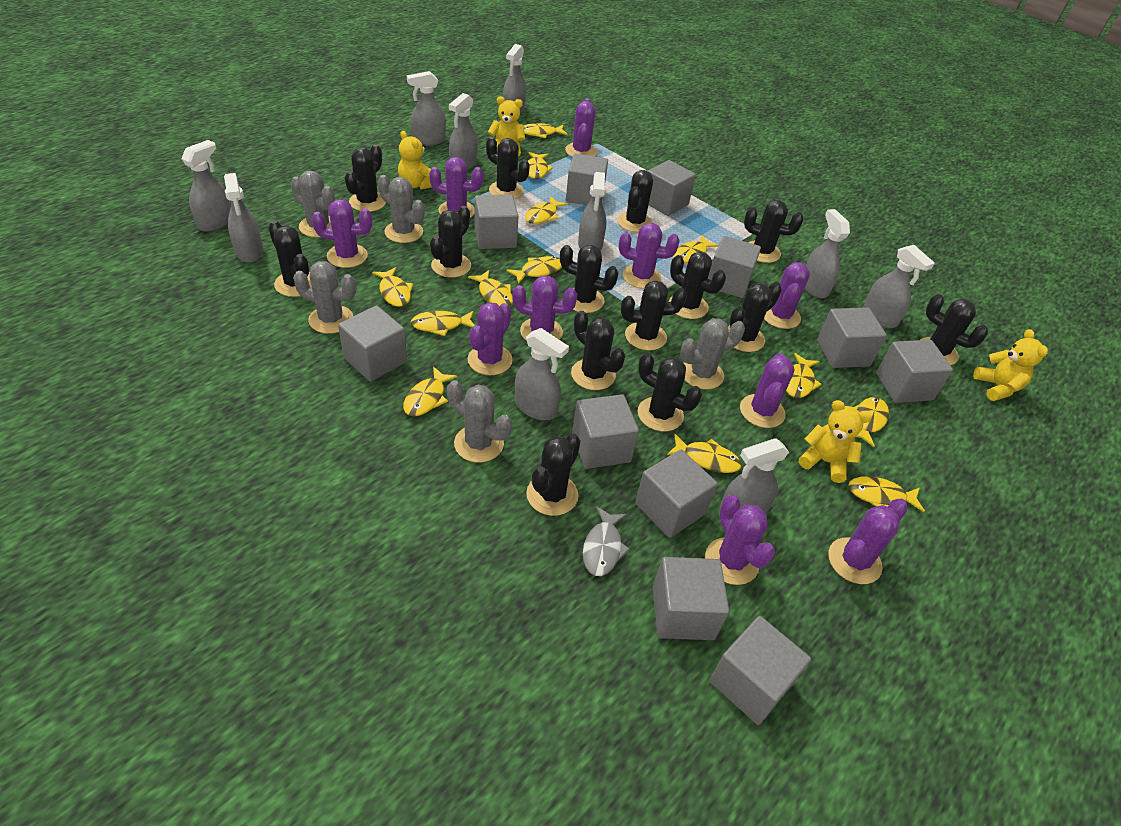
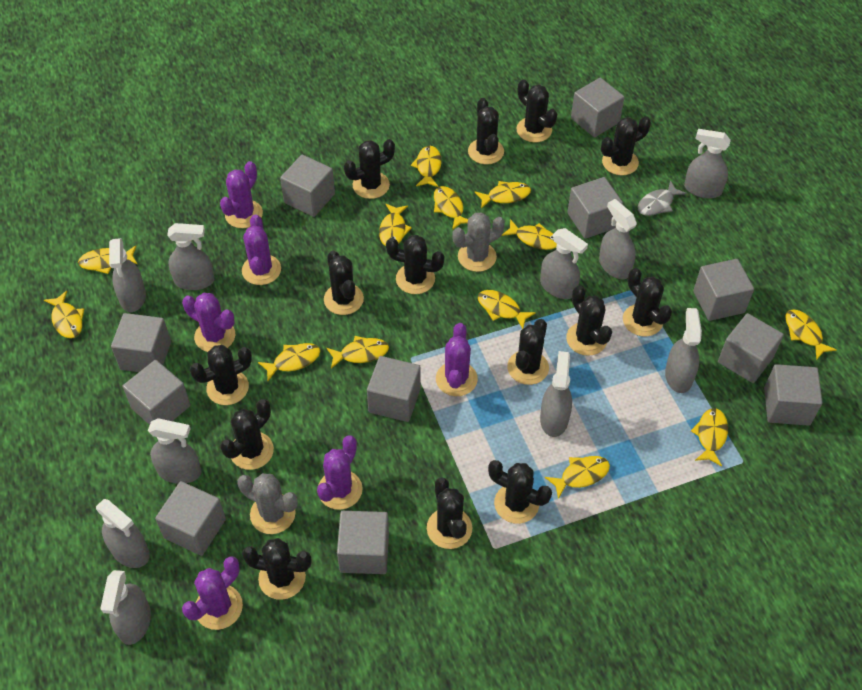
grey cactus: [291,170,335,237] [293,261,356,334] [378,175,425,243] [447,380,512,463] [680,318,745,389] = 5 -> [237,473,298,534] [452,212,505,272] = 2
purple cactus: [312,199,372,268] [429,157,483,218] [467,302,513,375] [512,275,578,341] [565,98,597,157] [619,223,680,289] [705,495,775,585] [740,353,795,428] [764,262,810,329] [828,498,908,584] = 10 -> [182,293,235,352] [182,556,243,630] [220,161,263,228] [242,214,281,285] [317,435,363,510] [436,323,478,396] = 6
yellow teddy bear: [398,131,432,189] [488,96,525,156] [799,400,872,483] [973,329,1048,401] = 4 -> none = 0

